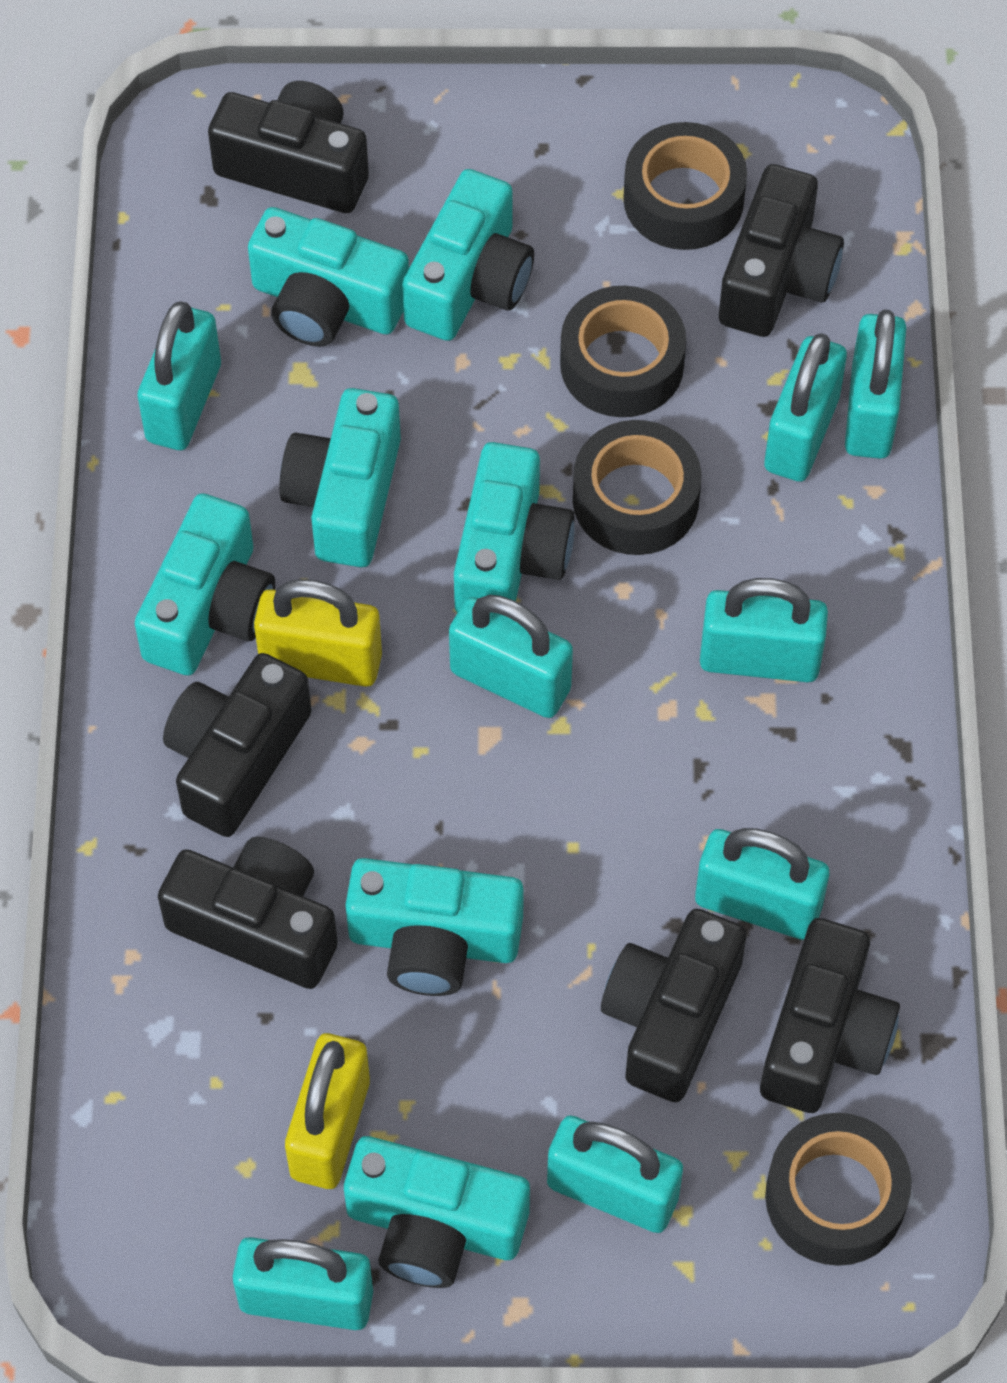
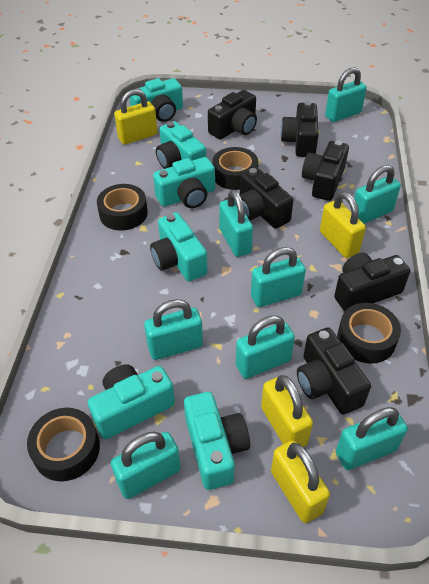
turquoise camera: [135,493,275,675] [248,207,409,347] [279,388,401,567] [344,1136,530,1288] [345,858,524,996] [402,169,534,341] [454,442,575,613] = 7 -> [88,365,175,439] [130,78,183,122] [150,213,207,281] [153,157,215,208] [156,121,206,169] [184,392,250,490] = 6
yellow padlock: [254,579,382,687] [285,1033,370,1189] = 2 -> [114,89,157,145] [261,375,313,447] [271,440,330,523] [320,192,366,258] = 4

